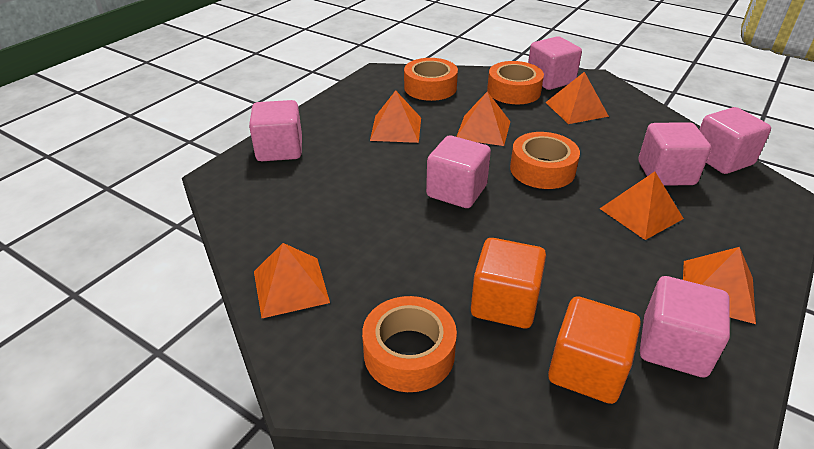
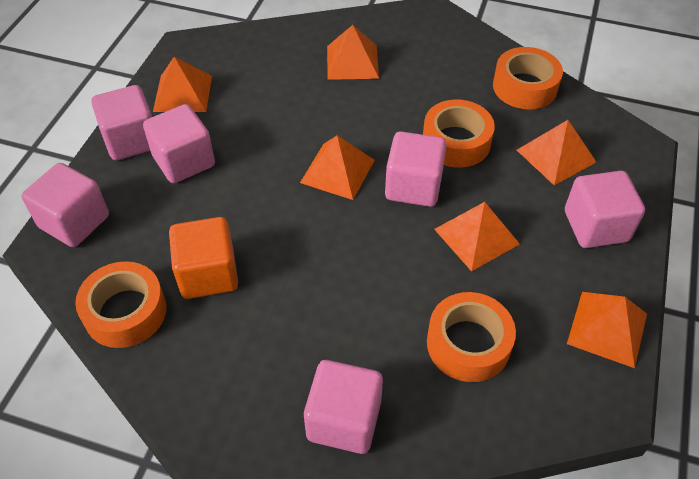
orange cube: [471,238,546,328] [548,296,641,404] = 2 -> [169,217,238,299] = 1

